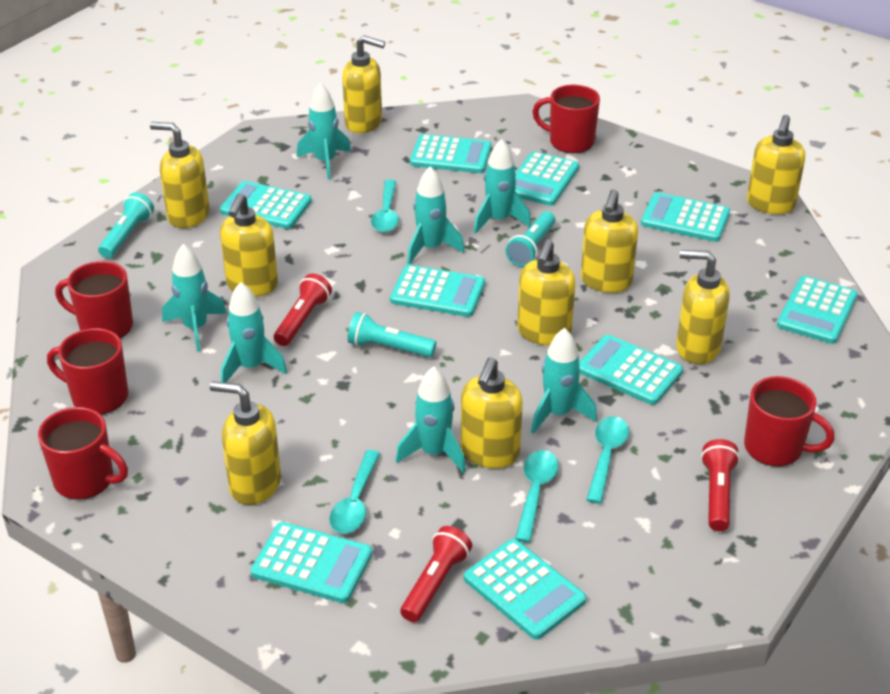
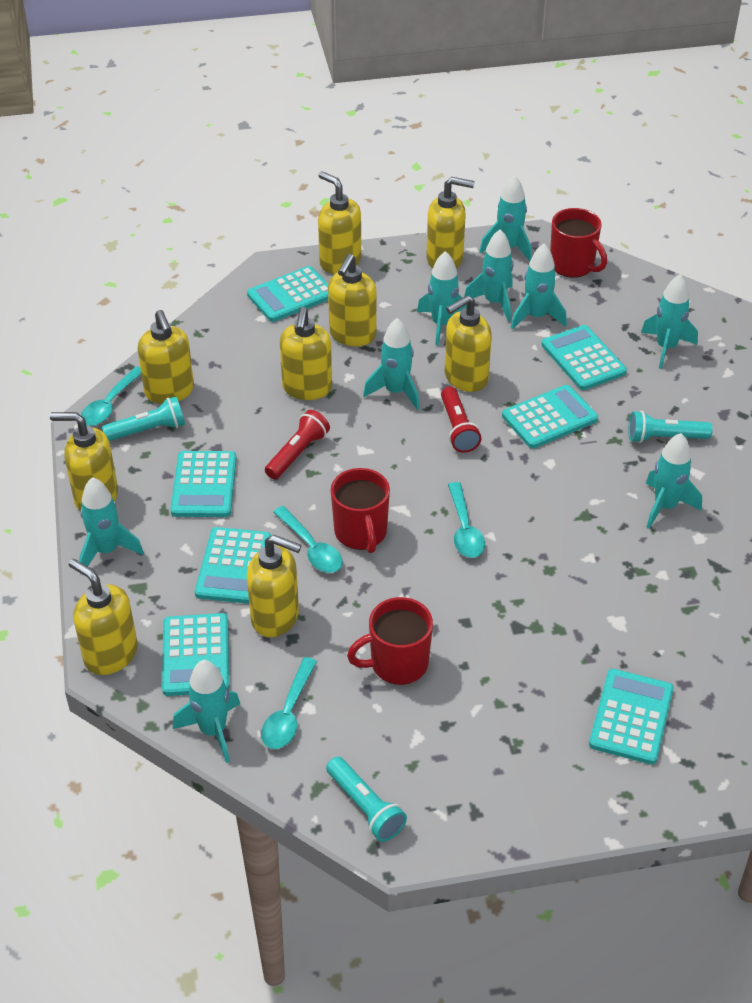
red flashlight: [274,274,332,346] [400,526,472,622] [701,439,740,531] = 3 -> [265,410,330,479] [441,387,481,453] = 2
red mug: [38,407,128,500] [47,328,128,415] [55,261,133,339] [532,85,600,153] [744,376,835,467] = 5 -> [331,468,390,553] [347,597,433,685] [550,208,607,278] = 3
turquoise calculator: [220,181,312,229] [251,522,373,603] [390,265,485,317] [410,134,491,173] [464,539,586,640] [515,151,579,206] [579,335,683,405] [641,192,730,242] [777,276,858,344] = 9 -> [162,613,229,696] [170,451,237,517] [195,527,271,604] [247,266,328,322] [502,385,598,449] [541,325,627,390] [589,669,674,765] = 7
turquoise rocket: [162,244,227,352] [221,282,287,383] [297,83,351,180] [396,366,466,473] [407,166,464,265] [474,139,531,234] [531,328,597,434] = 7 -> [79,477,144,567] [173,660,240,763] [363,318,420,410] [417,251,467,346] [464,229,513,322] [479,175,532,261] [511,244,567,329] [641,274,698,369] [646,433,702,529] = 9

